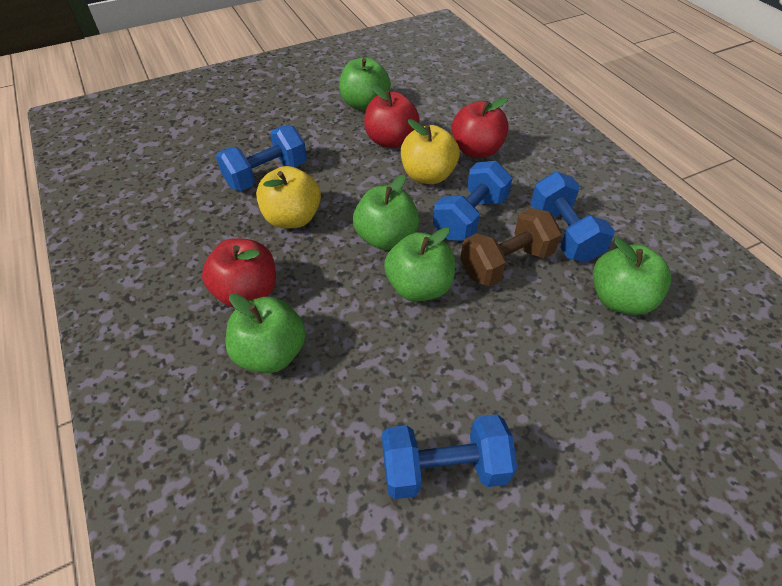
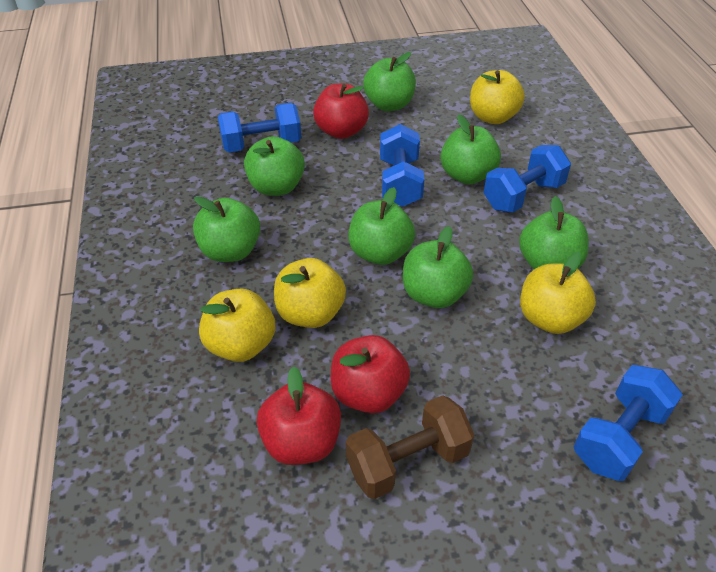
green apple: [225,293,306,373] [339,57,391,111] [353,175,419,250] [384,228,455,302] [593,238,671,315] = 5 -> [193,196,260,262] [244,136,305,196] [348,187,415,265] [363,52,416,111] [403,226,473,308] [441,114,501,185] [519,196,589,269] = 7
yellow apple: [256,166,321,229] [401,119,460,184] = 2 -> [199,288,276,362] [274,258,346,328] [470,70,525,124] [520,252,596,334] = 4

